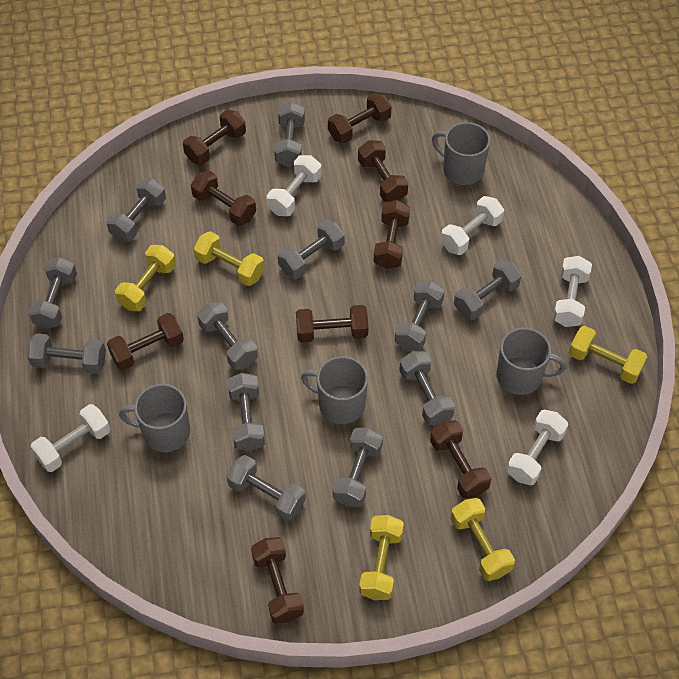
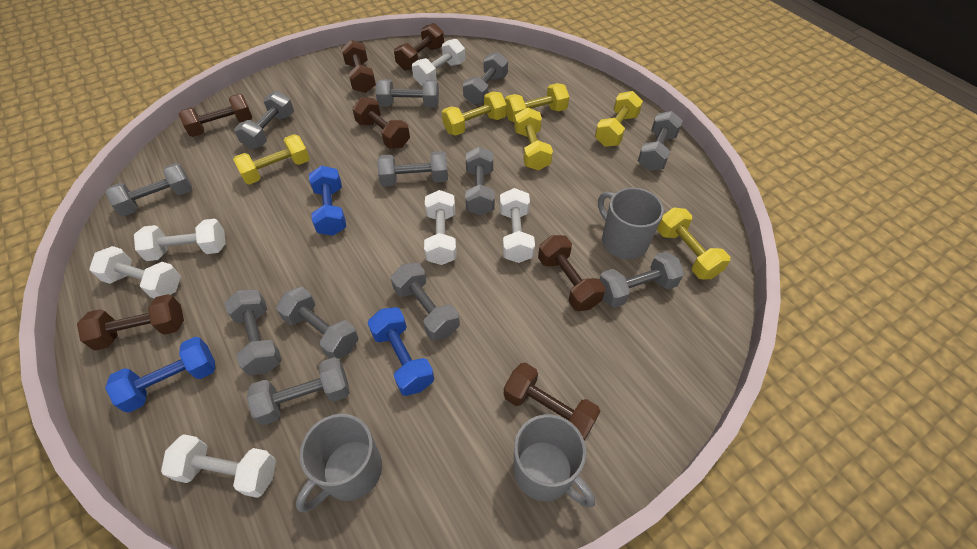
blue dumbbell: none = 0 -> [105,337,215,413] [309,166,346,236] [367,307,434,396] = 3
brown dumbbell: [107,313,184,370] [183,110,246,165] [191,170,256,226] [251,537,304,624] [296,305,369,343] [328,92,392,143] [358,140,408,202] [374,200,410,269] [430,420,491,499] = 9 -> [77,294,184,351] [179,94,252,137] [341,40,376,93] [352,97,410,149] [394,23,444,71] [504,362,600,441] [538,235,605,311] = 7
grey mug: [119,384,190,452] [301,356,368,424] [432,122,490,185] [496,328,567,395] = 4 -> [296,414,382,512] [514,414,595,508] [598,187,664,260] = 3
white dumbbell: [31,404,110,472] [267,155,322,216] [441,196,504,255] [507,410,568,485] [553,256,592,327] = 5 -> [89,246,181,299] [134,219,226,261] [161,434,276,498] [412,39,465,86] [424,190,457,265] [500,188,535,263] = 6
yellow dumbbell: [115,245,176,311] [193,231,264,286] [359,515,404,600] [451,498,515,581] [569,326,647,384] = 5 -> [233,134,310,185] [442,92,507,136] [505,83,569,122] [514,108,553,171] [595,91,643,147] [657,207,730,280] = 6

